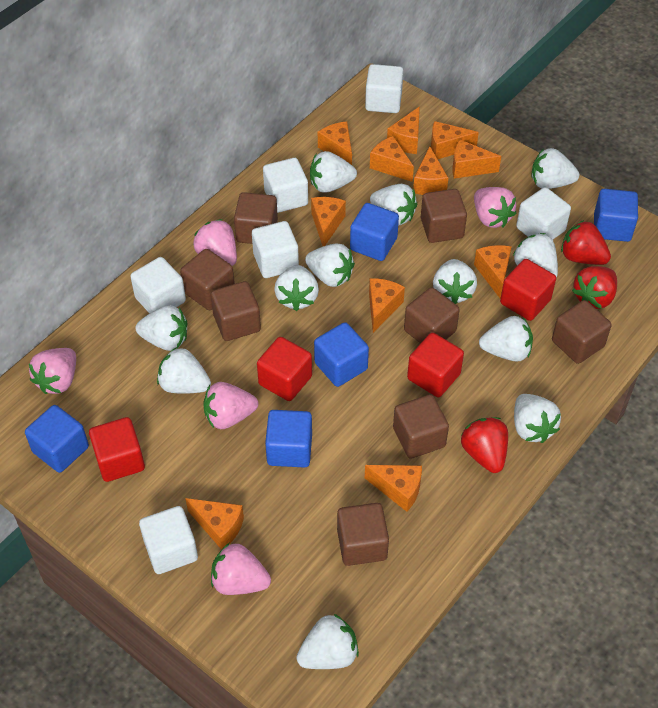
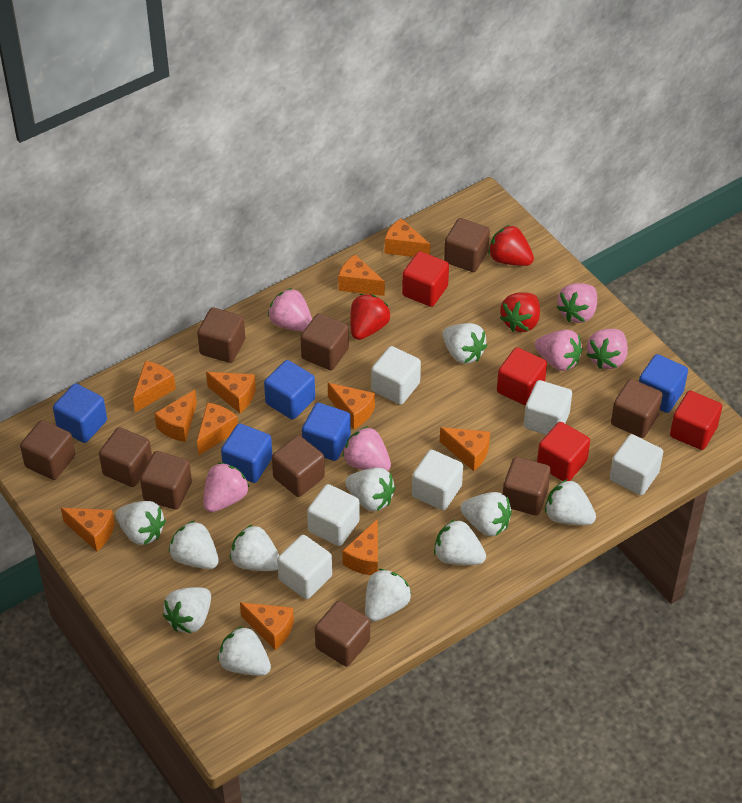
brown cube: [180,249,235,310] [211,281,261,341] [234,192,278,244] [337,503,389,566] [393,394,449,459] [404,287,460,344] [421,189,467,243] [552,300,611,364] = 8 -> [20,420,75,480] [99,427,152,487] [140,451,192,510] [197,308,245,363] [272,435,325,497] [300,313,349,370] [315,601,370,667] [444,218,490,272] [503,457,551,516] [611,379,663,438] = 10
pink strawberry: [29,348,76,394] [193,219,237,266] [204,382,258,429] [211,543,271,595] [474,187,516,228] = 5 -> [203,462,249,512] [268,288,312,332] [342,426,391,471] [535,330,583,371] [556,283,597,323] [587,329,628,369] = 6
white strawberry: [136,305,187,351] [157,347,211,394] [274,265,319,311] [296,613,359,669] [305,244,355,287] [310,151,357,193] [370,184,417,225] [433,259,477,304] [479,316,533,362] [513,233,558,278] [514,394,561,443] [532,148,579,189] = 12 -> [116,501,166,545] [163,587,211,633] [169,521,219,569] [218,626,271,676] [230,525,279,571] [345,468,395,511] [365,569,411,622] [434,519,486,565] [442,323,487,364] [460,492,512,536] [545,479,596,525] = 11

